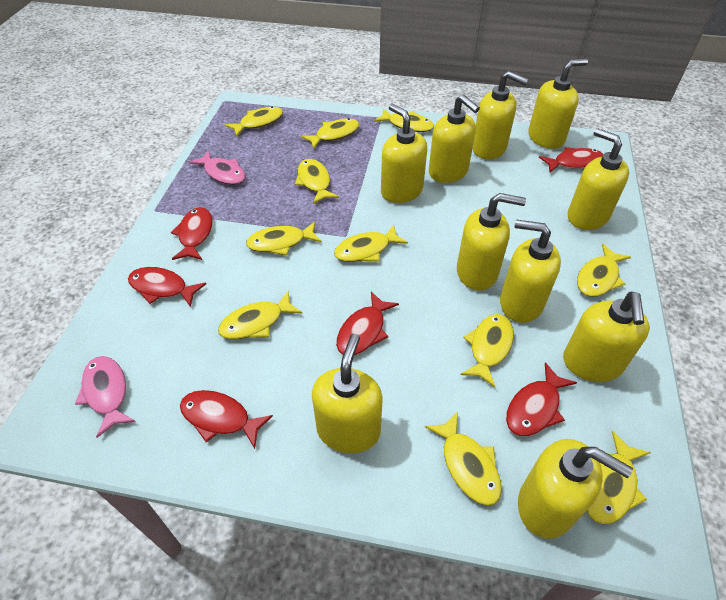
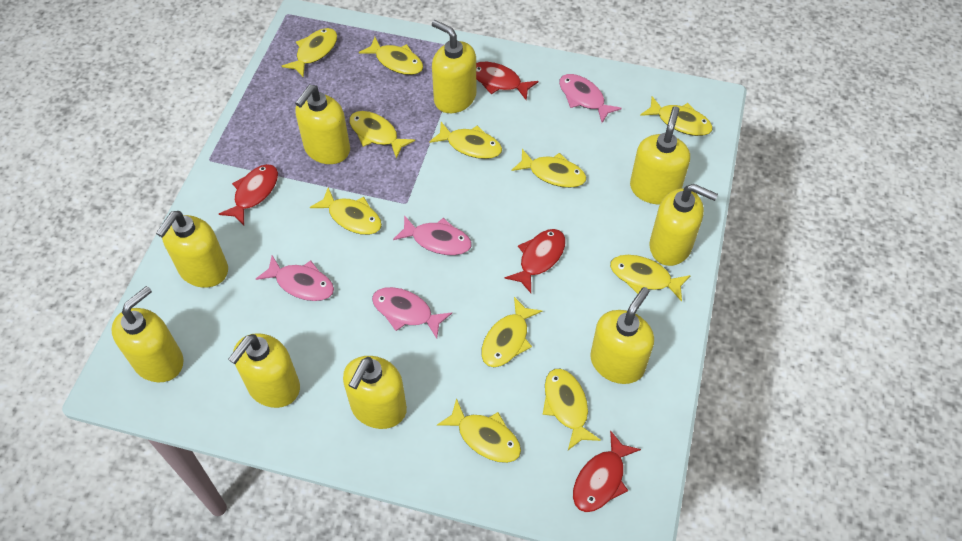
pink fish: [75,356,136,438] [189,150,245,185] = 2 -> [256,255,334,301] [372,287,452,339] [393,215,472,255] [559,74,622,123] = 4
red fish: [128,267,206,307] [171,207,213,260] [180,390,273,449] [336,291,399,355] [506,362,577,436] [539,147,603,173] = 6 -> [219,164,278,225] [476,62,539,100] [505,229,566,293] [573,430,641,512] = 4
yellow soap dispenser: [312,334,383,453] [381,104,427,203] [429,95,480,183] [457,193,526,291] [473,71,528,159] [500,220,561,323] [518,439,633,539] [528,59,588,149] [563,292,650,382] [568,128,629,230] = 10 -> [111,286,184,382] [156,211,228,288] [228,333,300,408] [295,85,350,164] [343,356,407,429] [432,20,476,113] [590,287,654,384] [630,106,690,205] [650,184,718,266] = 9

